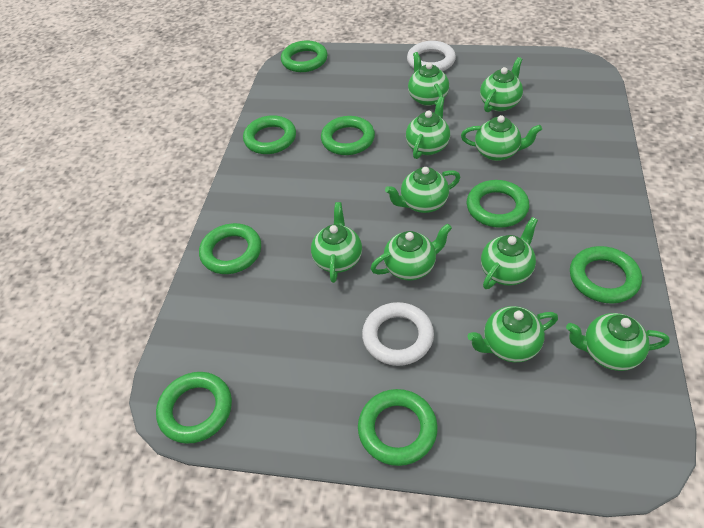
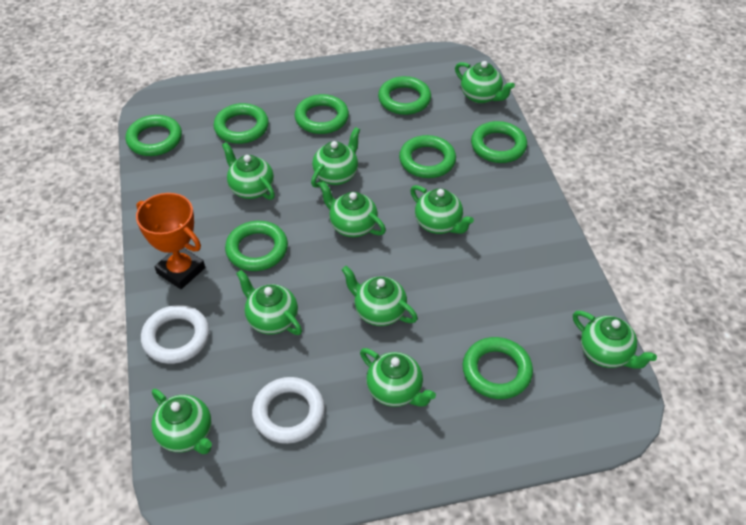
orange trophy: none = 0 -> [136,193,205,289] = 1

